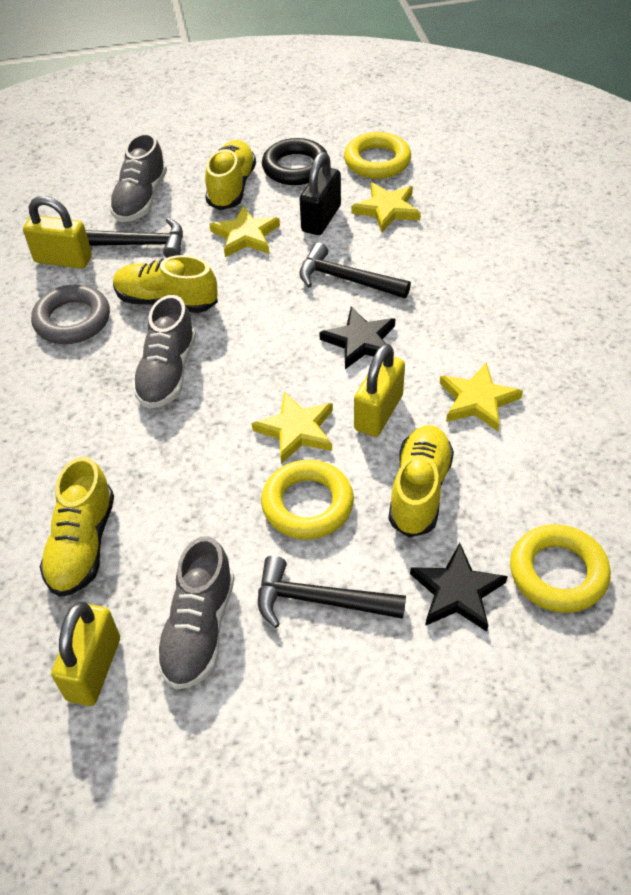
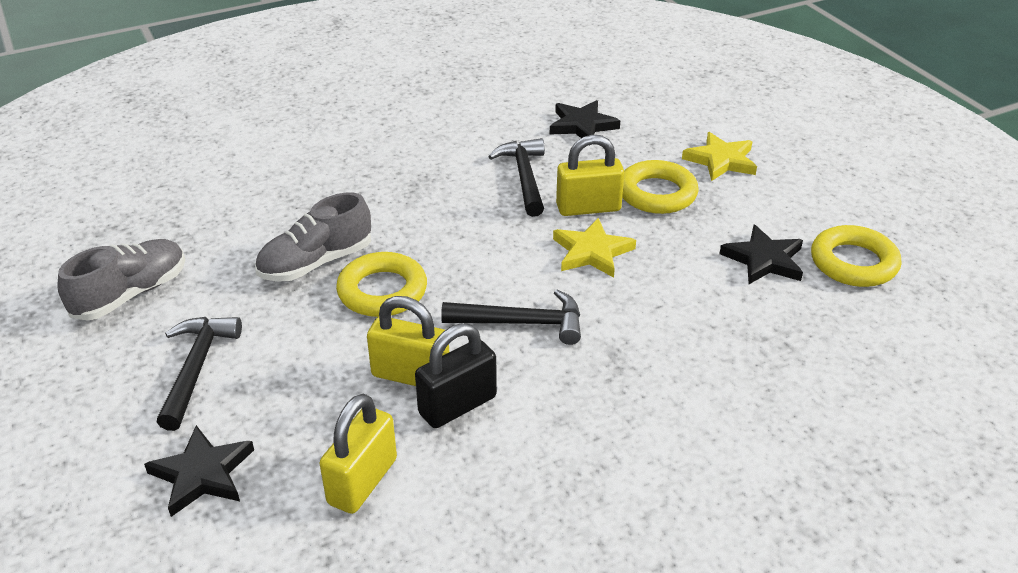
black ring: [262,138,327,185] = 1 -> none = 0
black star: [319,307,395,369] [410,543,508,631] = 2 -> [144,425,254,517] [550,100,620,138] [719,225,803,284] = 3
grey ring: [31,285,110,344] = 1 -> none = 0
grey shoe: [109,133,167,222] [132,295,196,409] [155,536,235,689] = 3 -> [58,239,185,320] [255,192,371,282] = 2
yellow shoe: [40,457,114,597] [113,255,218,313] [205,140,256,210] [388,425,454,537] = 4 -> none = 0
yellow star: [209,205,280,257] [252,392,333,464] [351,182,421,232] [440,363,523,432] = 4 -> [553,218,636,278] [682,132,757,181] = 2

